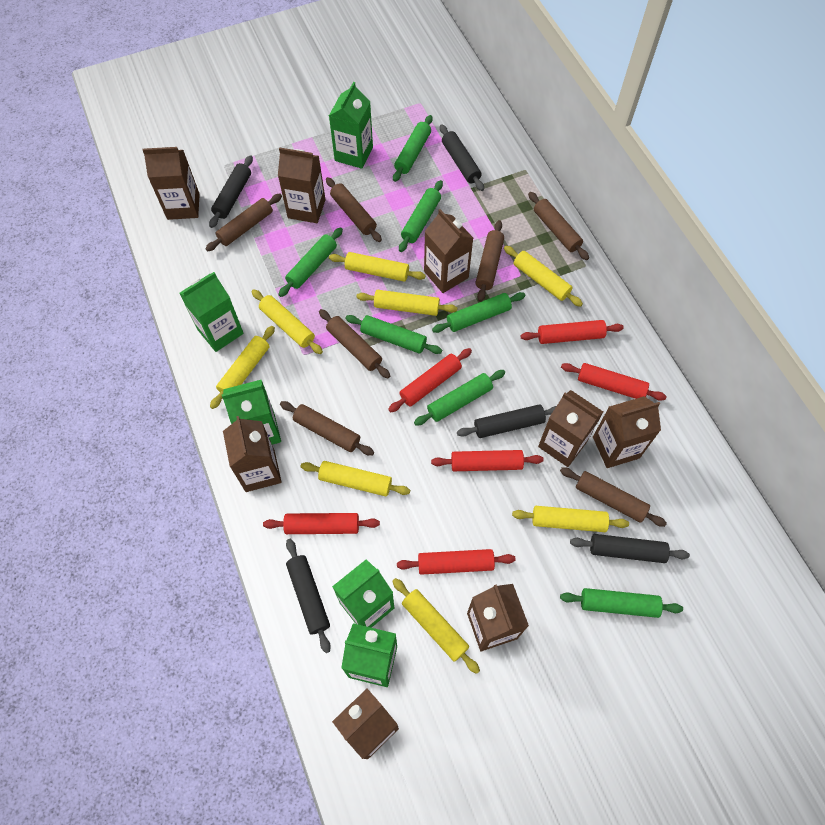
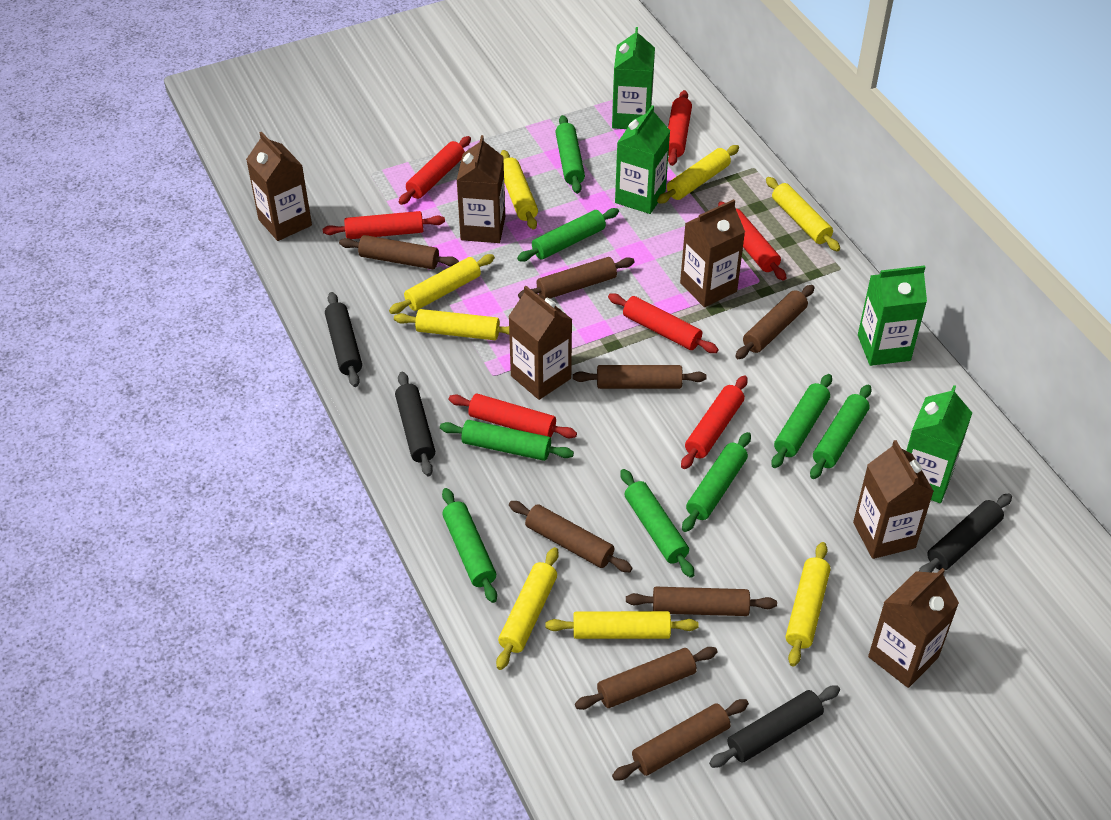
black rolling pin: [209,155,253,228] [286,539,331,653] [440,124,484,191] [457,404,556,438] [570,534,690,563] = 5 -> [325,292,362,387] [395,372,435,476] [709,685,840,768] [919,493,1012,572] = 4
brown carton: [142,147,200,220] [223,416,282,492] [278,147,326,223] [332,689,399,759] [424,209,473,293] [467,584,529,651] [538,390,603,467] [593,396,661,468] = 8 -> [246,132,312,241] [456,135,505,243] [508,286,573,400] [680,199,745,307] [853,440,934,559] [868,568,959,688] = 6
brown rolling pin: [205,194,282,251] [280,401,374,456] [319,309,390,378] [326,177,382,242] [475,220,504,302] [528,192,589,260] [560,467,667,527] = 7 -> [339,235,459,269] [509,501,633,572] [518,257,635,299] [573,365,707,389] [575,647,718,710] [612,699,749,781] [626,587,777,616] [735,285,815,359] = 8
green carton: [179,272,244,352] [222,379,281,445] [329,82,373,169] [332,559,394,628] [341,623,397,687] = 5 -> [612,27,655,129] [615,105,670,214] [858,265,927,366] [906,385,972,503] = 4
green rolling pin: [278,227,343,297] [345,315,442,354] [393,115,433,182] [399,180,443,252] [414,370,505,426] [432,292,525,333] [560,588,683,618] = 7 -> [440,420,574,461] [442,488,497,603] [517,208,619,261] [555,115,585,194] [620,469,695,578] [682,432,751,532] [771,374,832,468] [810,384,871,479] = 8
red rolling pin: [263,513,380,534] [388,348,472,413] [397,549,516,575] [431,450,544,471] [521,320,624,344] [561,363,667,401] = 6 -> [323,211,445,239] [399,136,471,205] [449,394,577,438] [608,293,718,353] [668,90,692,166] [681,375,748,469] [718,201,787,281] = 7

